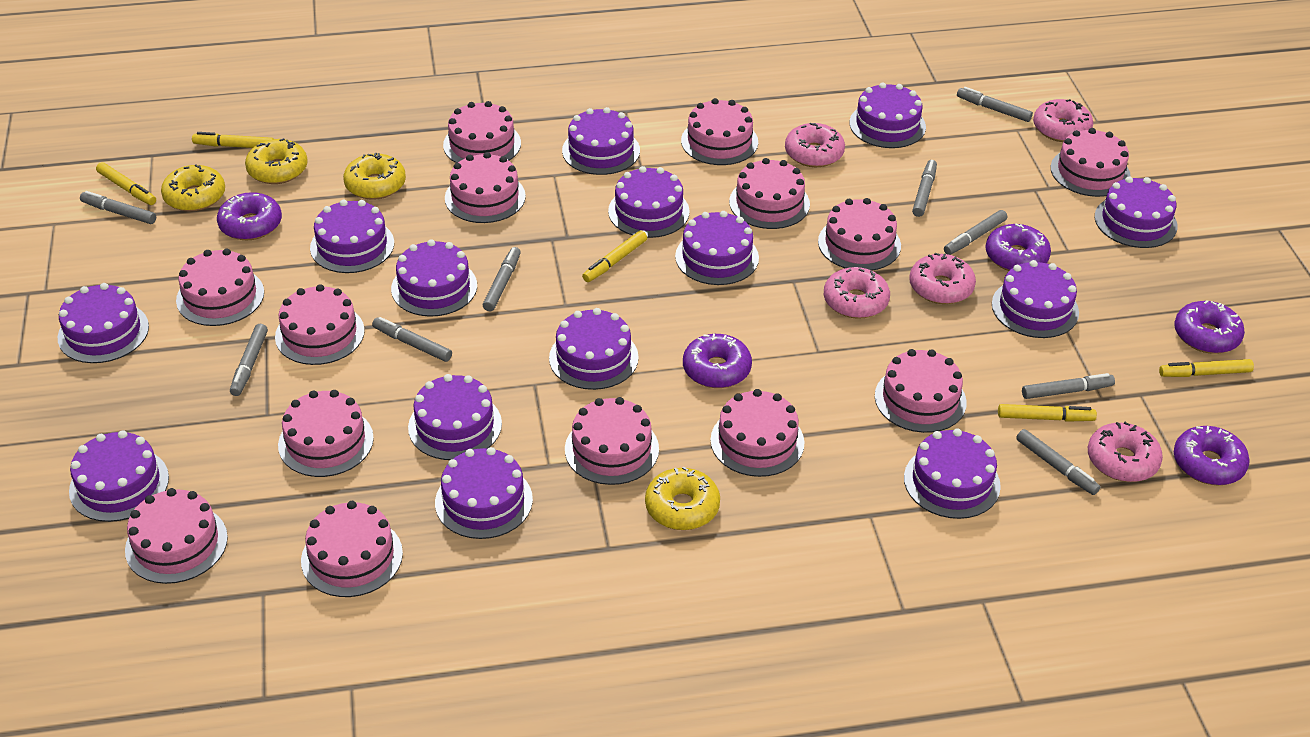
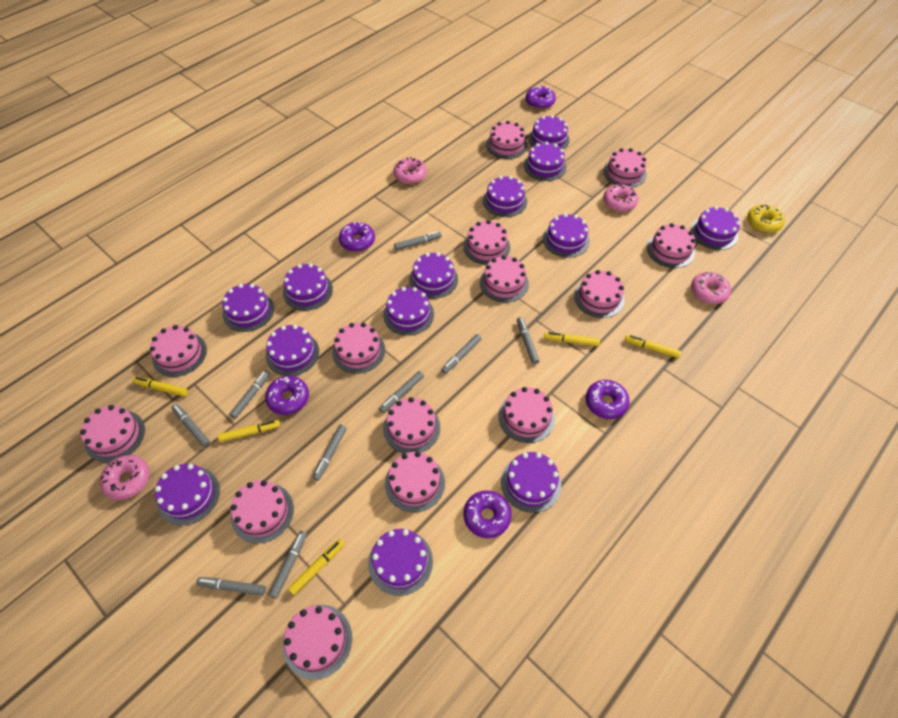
pink donut: [785,123,845,167] [824,267,890,319] [909,253,976,304] [1033,99,1093,142] [1088,422,1163,482] = 5 -> [100,455,150,500] [393,157,427,184] [603,184,638,212] [691,272,731,304] = 4
purple cake: [58,283,149,363] [69,430,169,522] [310,200,394,273] [391,239,477,317] [408,374,502,460] [435,447,533,539] [549,308,639,390] [562,107,640,175] [608,166,690,238] [675,211,759,285] [850,82,926,148] [904,429,1001,519] [992,260,1079,338] [1095,176,1178,248] = 14 -> [155,464,220,525] [222,284,274,332] [266,325,319,376] [283,263,333,311] [368,529,433,596] [383,287,434,335] [409,252,458,299] [483,176,527,217] [501,452,561,513] [524,142,566,181] [528,115,570,150] [543,213,590,258] [691,206,740,250] = 13
yellow donut: [161,164,225,212] [245,138,308,184] [343,153,406,200] [645,467,720,530] = 4 -> [747,204,785,233] = 1

